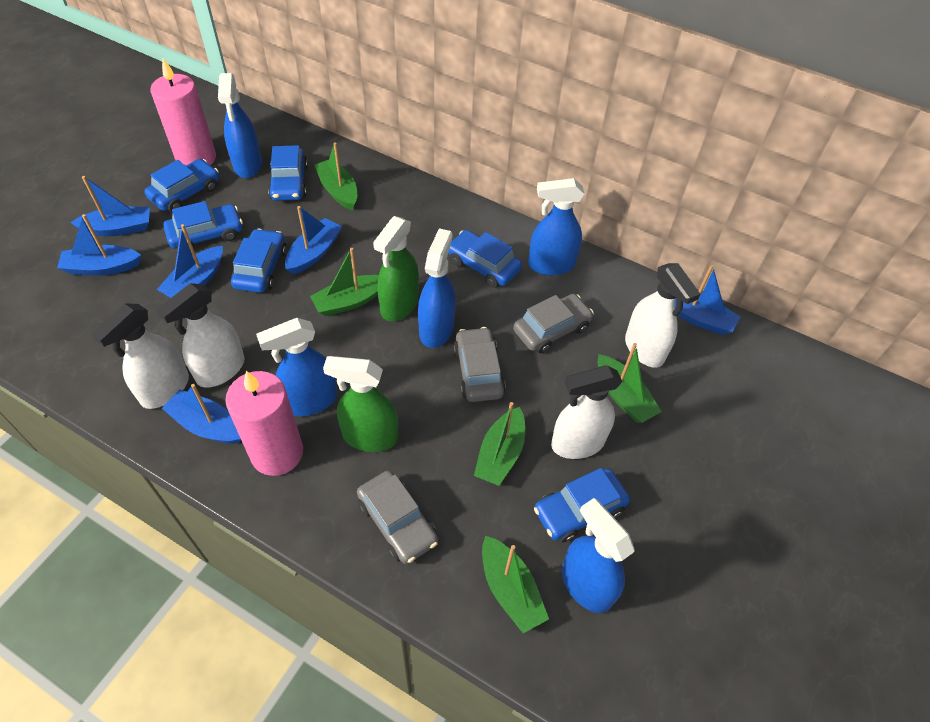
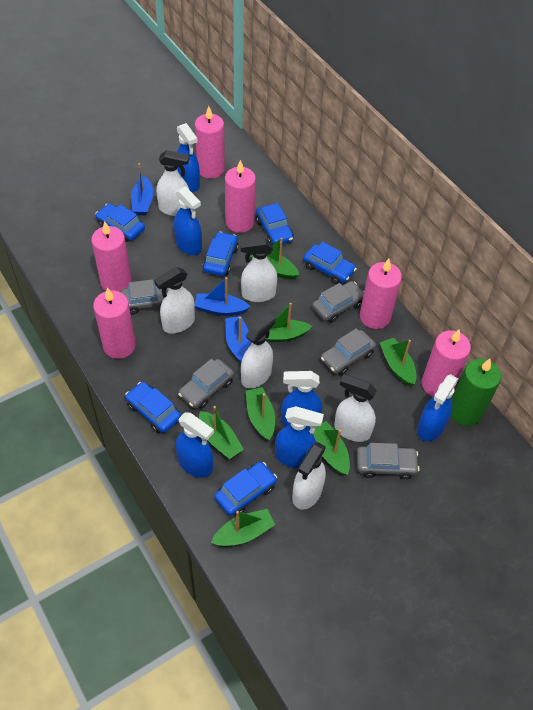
blue boat: [57,214,141,275] [70,176,150,236] [157,224,223,298] [162,384,241,444] [285,206,342,274] [674,265,741,335] = 6 -> [131,163,153,215] [195,277,250,316] [225,316,252,362] = 3
blue spray bottle: [218,73,262,178] [256,318,338,416] [418,228,456,348] [528,178,584,275] [562,498,635,613] = 5 -> [174,186,202,255] [176,413,214,478] [177,123,200,192] [275,406,324,468] [281,371,322,430] [417,374,459,442] = 6
green boat: [310,248,379,316] [314,142,357,211] [474,402,525,486] [482,536,549,633] [598,343,662,423] = 5 -> [199,406,244,459] [211,509,275,546] [246,387,275,441] [250,238,299,279] [265,303,312,342] [313,421,350,475] [380,338,417,386] = 7
green candle: none = 0 -> [450,359,501,426] = 1
green spray bottle: [323,356,398,452] [373,216,419,321] = 2 -> none = 0
grey car: [357,470,438,564] [453,327,506,402] [513,294,594,353] = 3 -> [121,279,169,314] [178,359,234,409] [312,281,364,323] [321,328,376,375] [357,443,420,479] = 5
pink candle: [150,58,216,166] [225,371,303,476] = 2 -> [91,221,132,292] [93,287,136,359] [195,106,225,179] [225,160,256,233] [360,259,402,329] [422,329,471,396] = 6
white spray bottle: [91,304,189,409] [156,283,245,387] [551,365,622,459] [625,263,700,368] = 4 -> [154,267,195,334] [156,150,189,216] [240,239,277,302] [241,313,276,388] [292,442,326,510] [334,374,377,442] = 6

